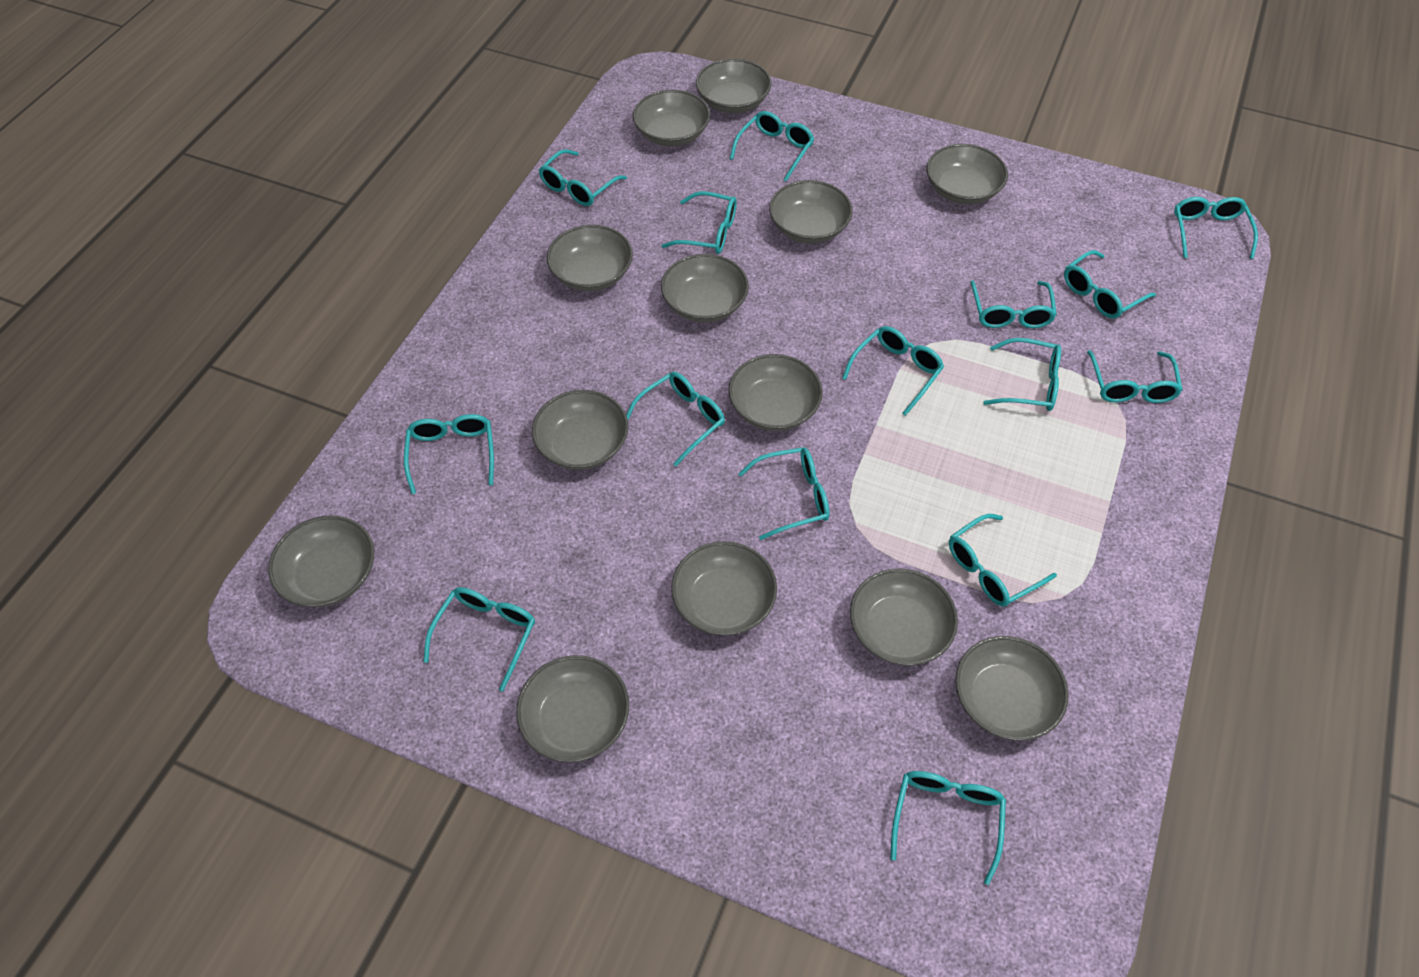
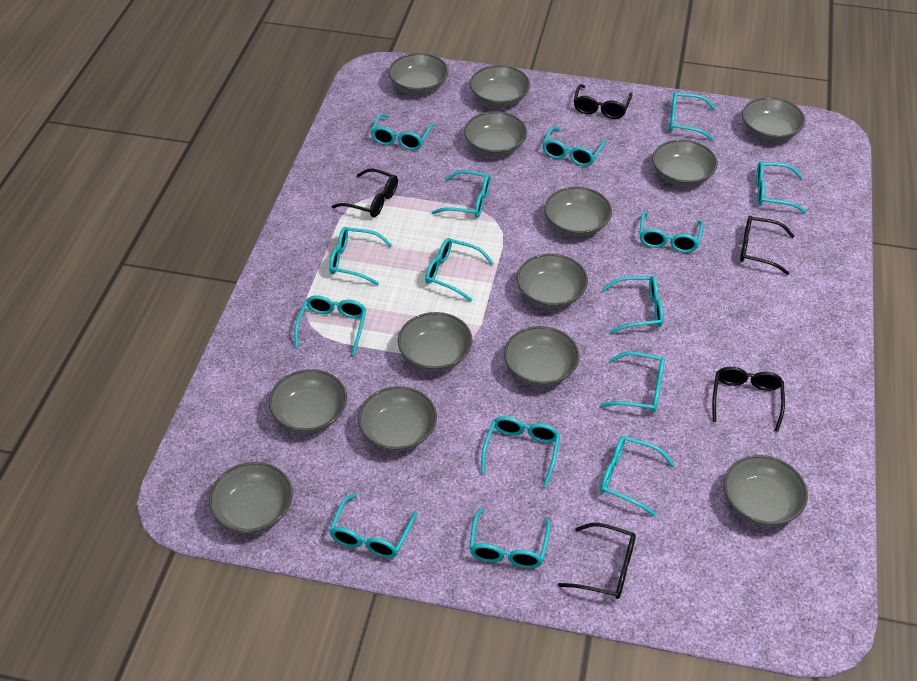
black glasses: none = 0 -> [332,168,398,217] [558,523,636,599] [574,84,633,119] [712,367,785,432] [740,216,795,275] = 5

